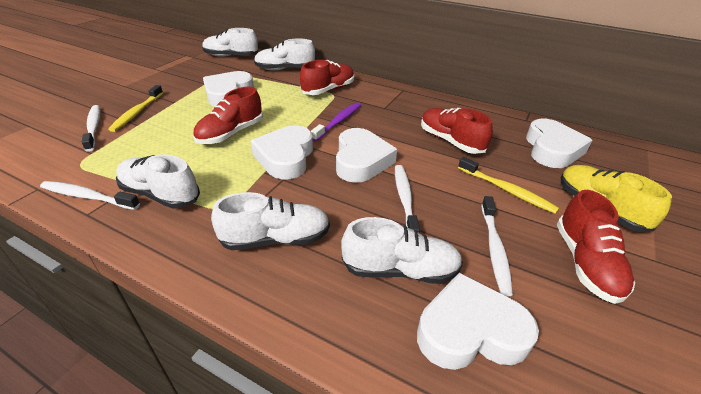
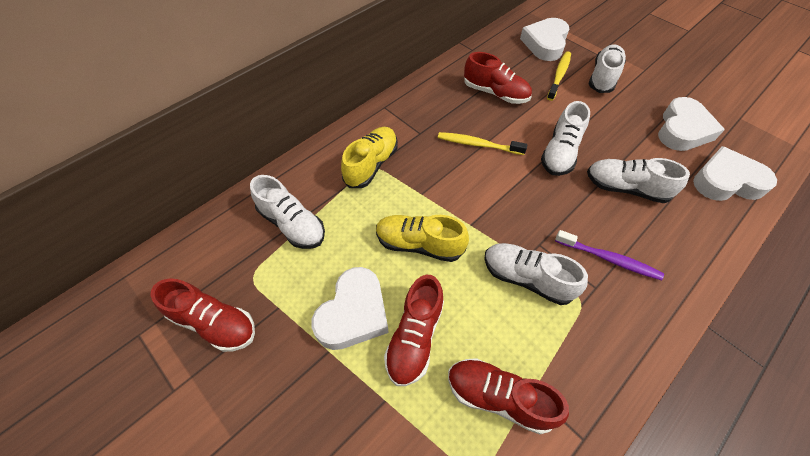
white heart: [203,71,254,107] [251,125,313,179] [336,128,397,183] [417,273,539,370] [526,119,592,168] = 5 -> [311,267,389,350] [520,18,569,61] [658,97,725,151] [693,146,777,201] = 4
white toothbrush: [40,181,140,210] [82,105,100,152] [395,165,420,233] [481,196,513,297] = 4 -> none = 0
yellow shoe: [561,165,672,232] = 1 -> [341,127,398,188] [376,215,469,262] = 2

